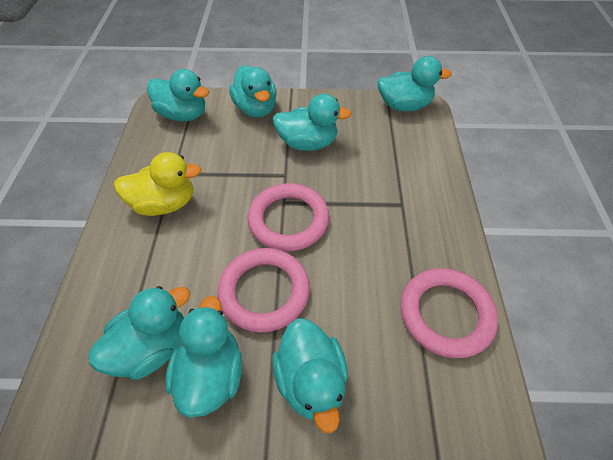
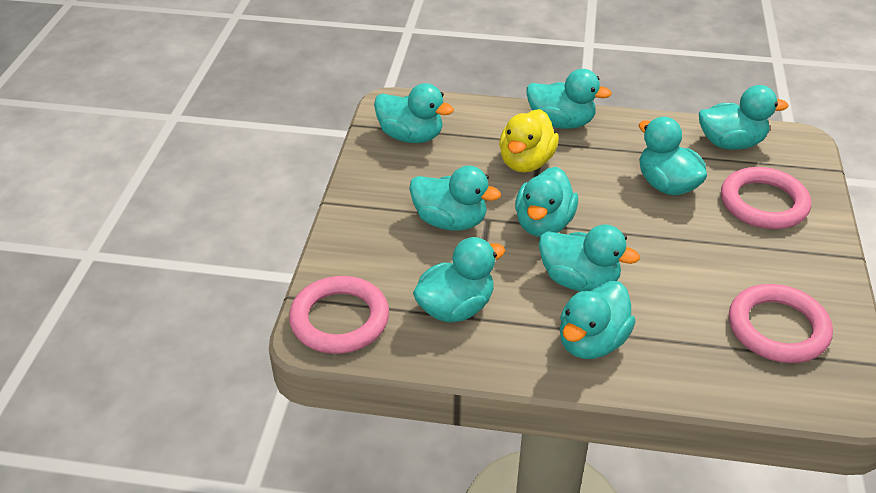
turquoise duck: [89,286,190,379] [147,69,209,122] [165,296,242,418] [229,65,277,117] [272,318,348,433] [273,93,352,151] [377,56,452,111] = 7 -> [374,83,454,143] [409,166,501,231] [413,237,505,323] [515,167,578,237] [527,69,612,129] [539,224,640,291] [560,281,636,359] [639,117,707,195] [699,85,788,150] = 9

